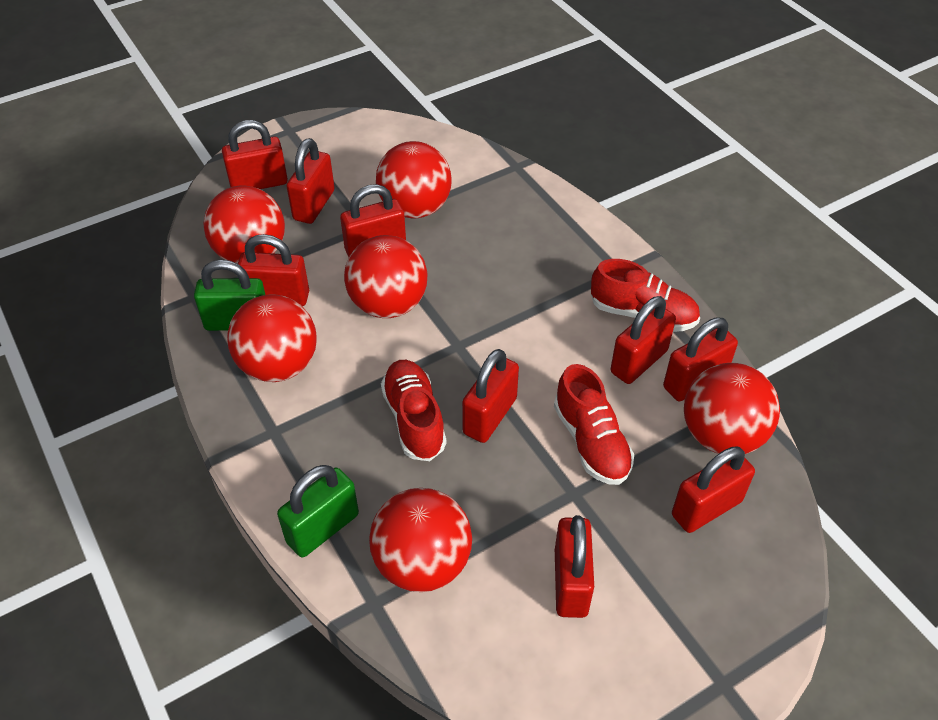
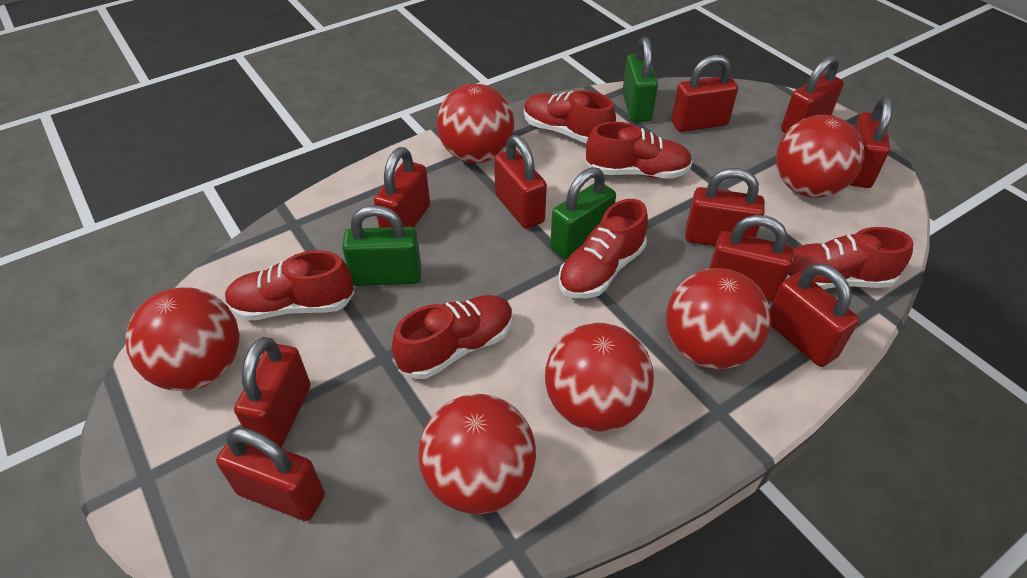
green padlock: [194,260,265,331] [277,465,359,557] = 2 -> [342,205,421,286] [550,167,616,260] [622,37,658,122] = 3
red padlock: [222,120,288,189] [238,234,309,306] [286,138,335,224] [340,184,406,257] [462,349,519,443] [555,515,594,618] [611,296,676,384] [663,317,738,401] [672,446,755,533] = 9 -> [216,428,325,521] [234,337,310,447] [374,147,430,228] [494,135,547,229] [671,55,738,132] [685,168,765,246] [709,215,793,302] [770,263,859,367] [781,55,844,133] [850,97,892,188] = 10
red shoe: [381,360,446,461] [554,364,634,485] [591,259,700,332] = 3 -> [225,250,354,321] [392,295,513,379] [524,90,616,143] [558,199,648,298] [586,122,692,179] [786,227,913,289] = 6

